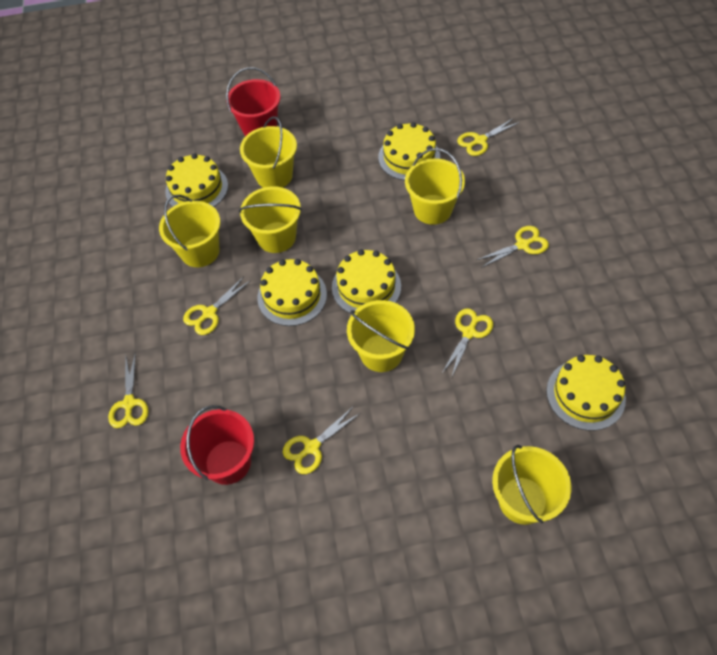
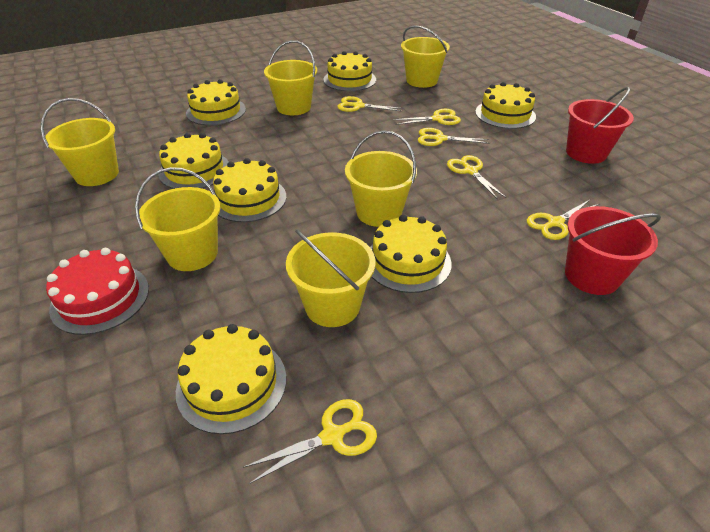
red cake: none = 0 -> [46,248,149,335] = 1
yellow cake: [165,153,228,207] [257,259,327,326] [332,249,401,313] [378,122,440,180] [546,355,626,431] = 5 -> [159,133,229,189] [176,324,286,434] [186,79,246,126] [213,158,286,222] [323,51,376,91] [370,215,451,293] [475,82,536,129] = 7

